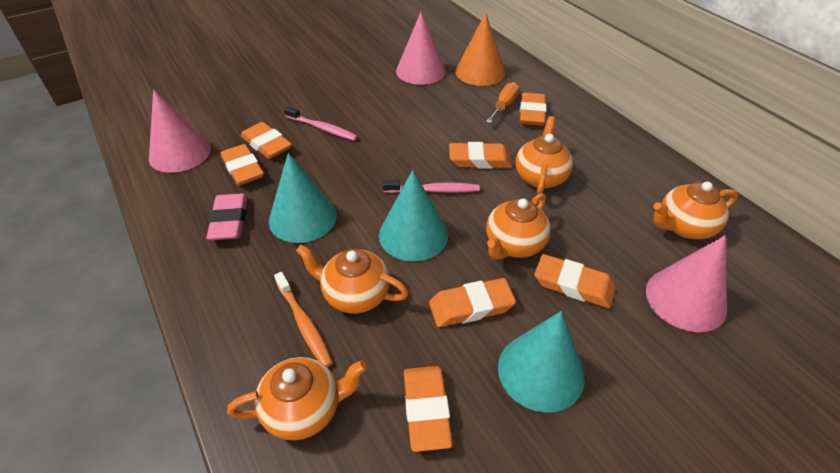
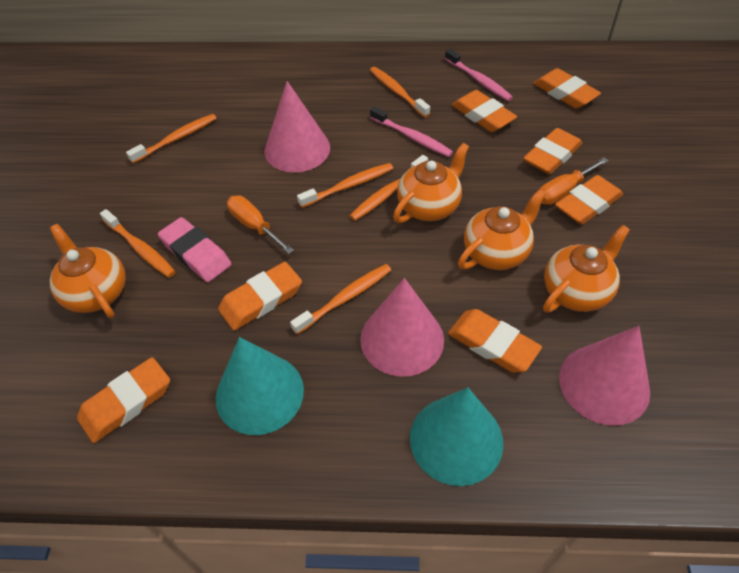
orange cone: [455,13,505,86] = 1 -> none = 0
orange screwdriver: [486,82,520,123] = 1 -> [227,195,294,254] [540,158,609,205] = 2
orange teapot: [227,357,367,440] [296,244,408,314] [486,193,551,260] [516,116,573,194] [653,181,738,239] = 5 -> [50,224,126,318] [393,143,469,223] [458,189,546,270] [543,225,630,313] = 4
orange toothbrush: [274,272,333,367] = 1 -> [100,209,176,277] [126,114,217,164] [290,264,391,334] [297,163,393,208] [349,155,428,221] [370,67,430,118] = 6
turquoise cone: [269,153,337,243] [379,170,448,261] [498,311,585,413] = 3 -> [216,337,304,435] [410,388,503,486] = 2

